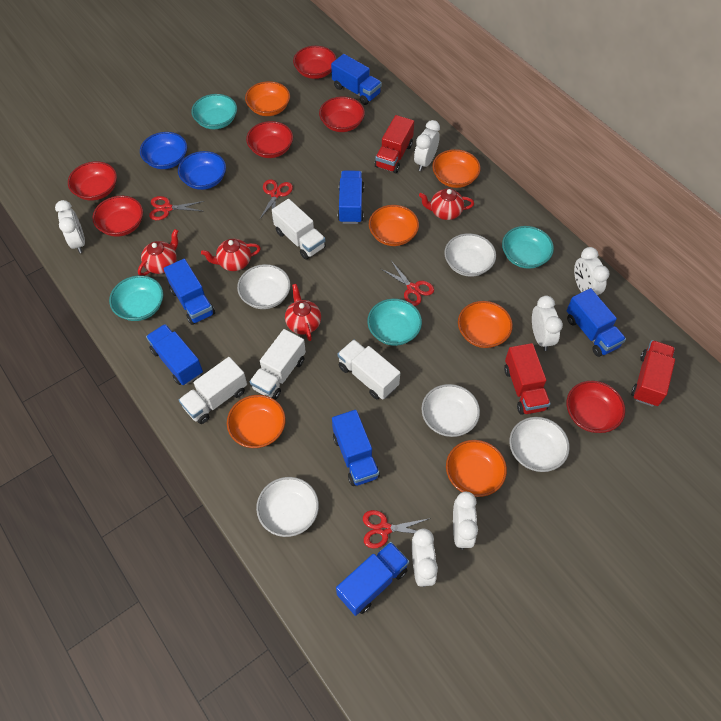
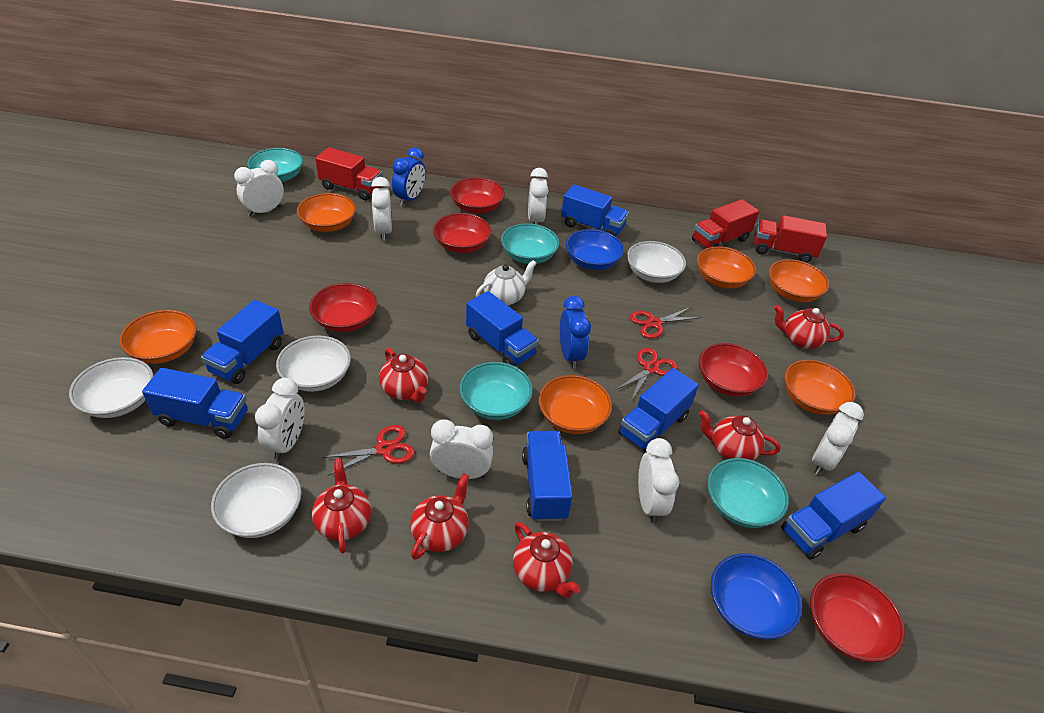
blue clock: none = 0 -> [392,147,426,206] [560,296,591,369] = 2
red bowl: [68,161,117,201] [92,196,143,237] [246,121,293,158] [293,46,337,79] [319,97,365,132] [566,381,625,433] = 6 -> [309,283,378,332] [433,213,491,253] [450,177,505,214] [699,343,768,397] [810,573,905,662] = 5
red scissors: [149,196,204,220] [259,179,293,220] [363,510,431,548] [381,261,434,306] = 4 -> [322,425,415,475] [616,348,677,401] [630,307,701,339] = 3
red teapot: [138,229,178,276] [201,239,261,271] [285,284,321,341] [419,188,474,220] = 4 -> [312,458,371,554] [379,348,429,403] [410,473,469,560] [513,522,580,598] [699,410,780,460] [774,305,844,349] = 6
white bowl: [237,264,291,309] [256,477,319,537] [421,384,480,437] [444,233,496,277] [509,417,570,472] = 5 -> [69,357,154,418] [211,463,302,538] [276,335,351,392] [627,241,686,283] = 4
white clock: [55,200,85,253] [412,529,438,587] [414,120,440,171] [453,492,478,550] [532,296,563,351] [574,247,609,295] = 6 -> [234,160,284,217] [255,378,304,461] [371,177,392,241] [430,419,494,479] [528,168,549,224] [638,438,679,524] [812,402,864,476] = 7
white teapot: none = 0 -> [476,260,537,305] = 1
white truck: [179,357,247,424] [250,329,306,400] [272,199,326,260] [338,339,400,400] = 4 -> none = 0

